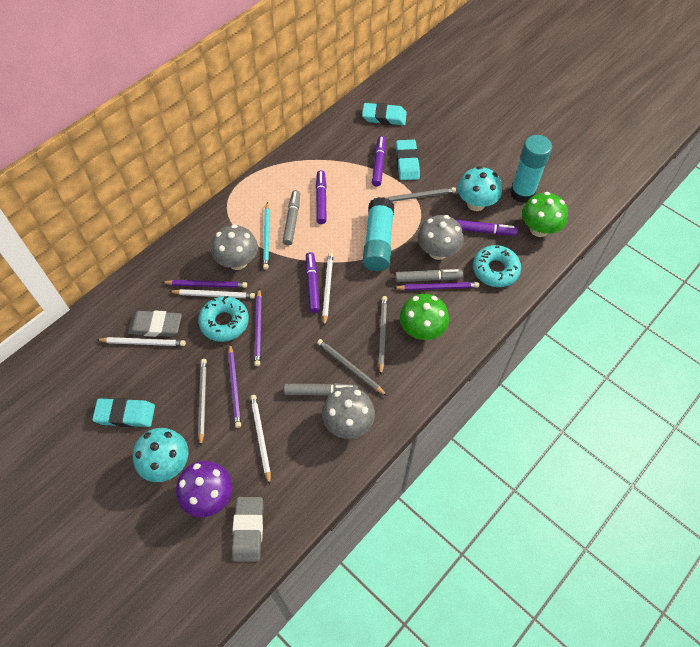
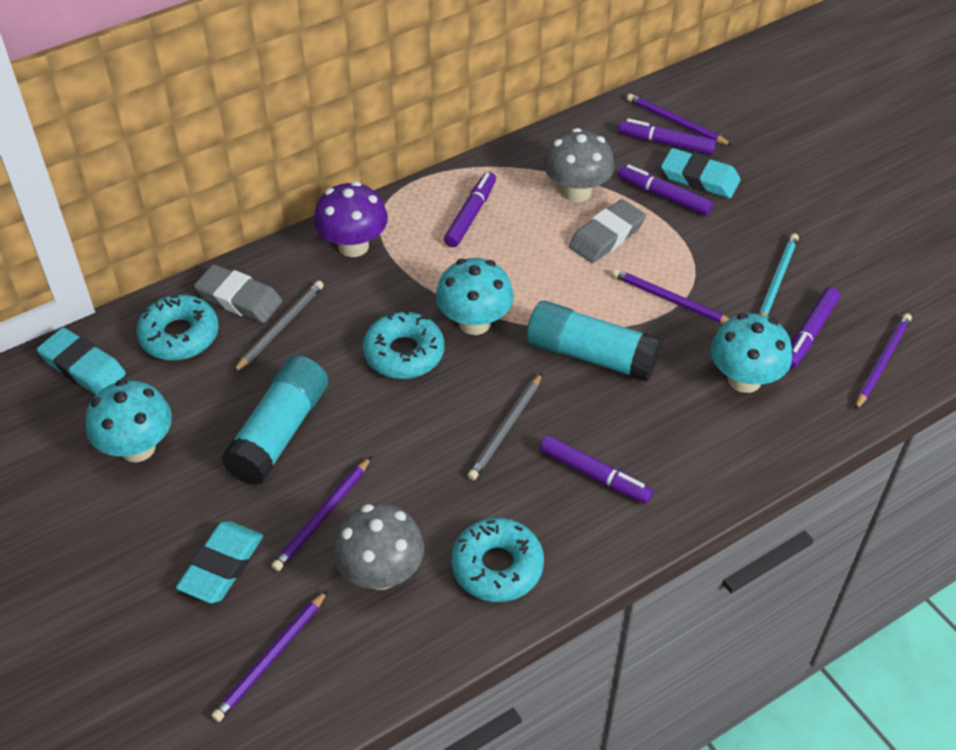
green mushroom: [400,294,449,340] [522,192,568,237] = 2 -> none = 0
grey marker: [283,190,300,245] [284,383,358,395] [395,269,463,282] = 3 -> none = 0
grey mushroom: [211,224,258,270] [322,387,375,439] [417,215,464,260] = 3 -> [333,504,424,590] [544,128,615,202] = 2
grey pencil: [198,359,207,446] [317,339,387,396] [378,296,387,375] [386,187,456,202] = 4 -> [233,280,324,373] [467,373,542,480] = 2
purple marker: [306,252,320,313] [316,170,327,224] [372,136,386,187] [455,219,518,236] = 4 -> [444,172,496,247] [540,435,653,504] [618,118,716,155] [618,164,713,216] [790,287,840,369] = 5
purple pencil: [162,280,247,288] [228,344,241,428] [254,288,262,366] [394,282,479,291] = 4 -> [211,590,328,722] [271,456,372,571] [612,269,729,324] [627,94,732,145] [855,313,912,410] = 5
turquoise donut: [198,296,249,342] [473,245,521,287] = 2 -> [136,295,219,360] [363,310,444,379] [451,518,544,602] = 3
turquoise mushroom: [133,428,188,482] [458,166,502,211] = 2 -> [86,379,172,462] [436,258,514,335] [710,313,792,393] = 3
white pencil: [97,337,186,346] [169,289,255,299] [250,395,271,485] [322,253,333,326] = 4 -> none = 0

